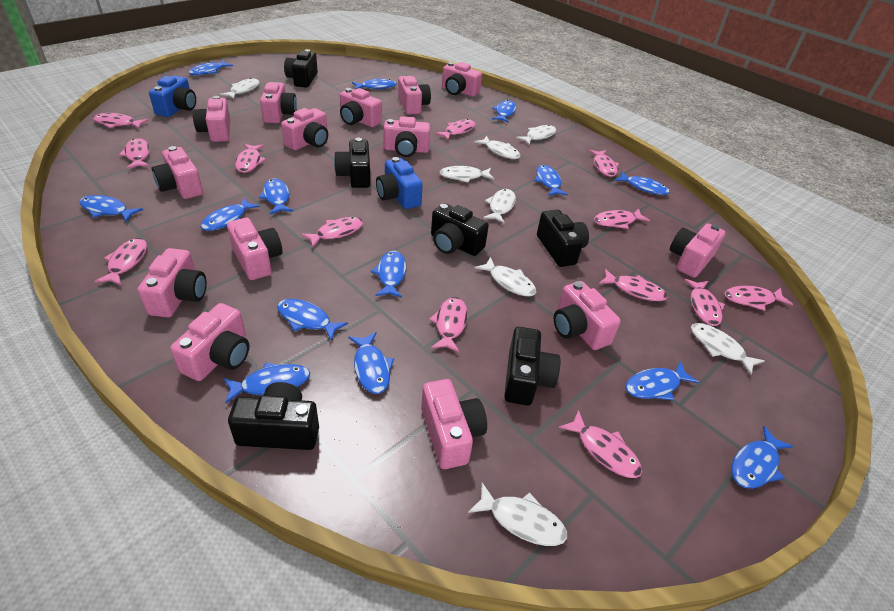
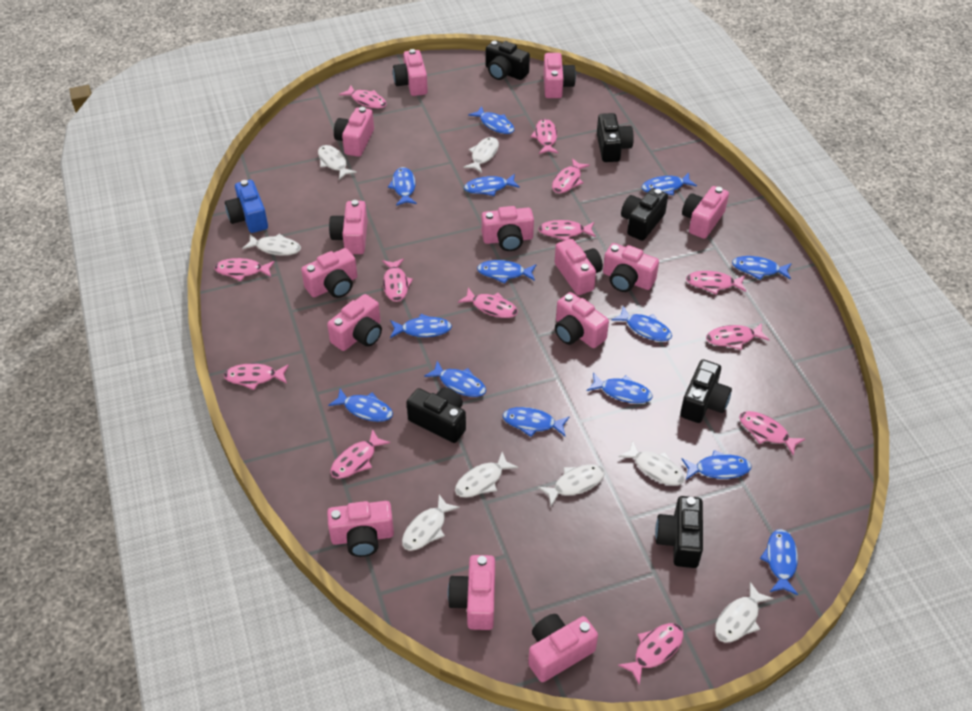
blue camera: [149,75,196,117] [376,157,423,209] = 2 -> [225,180,268,233] = 1

